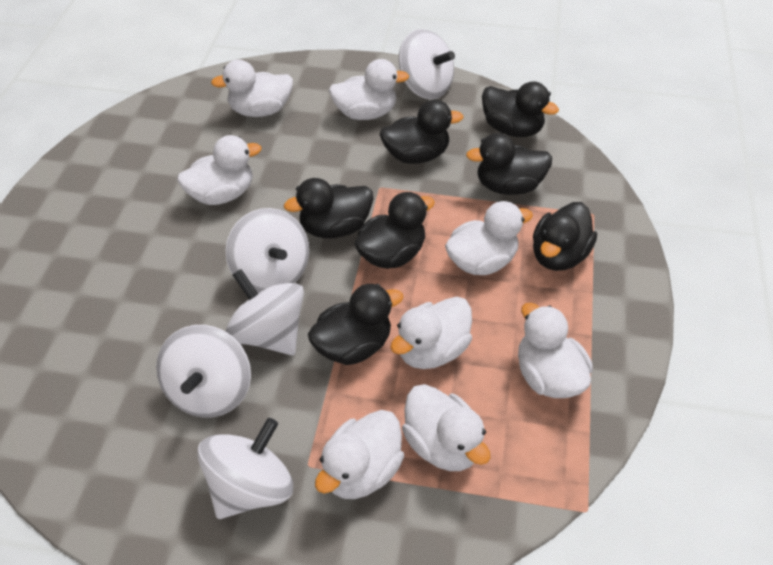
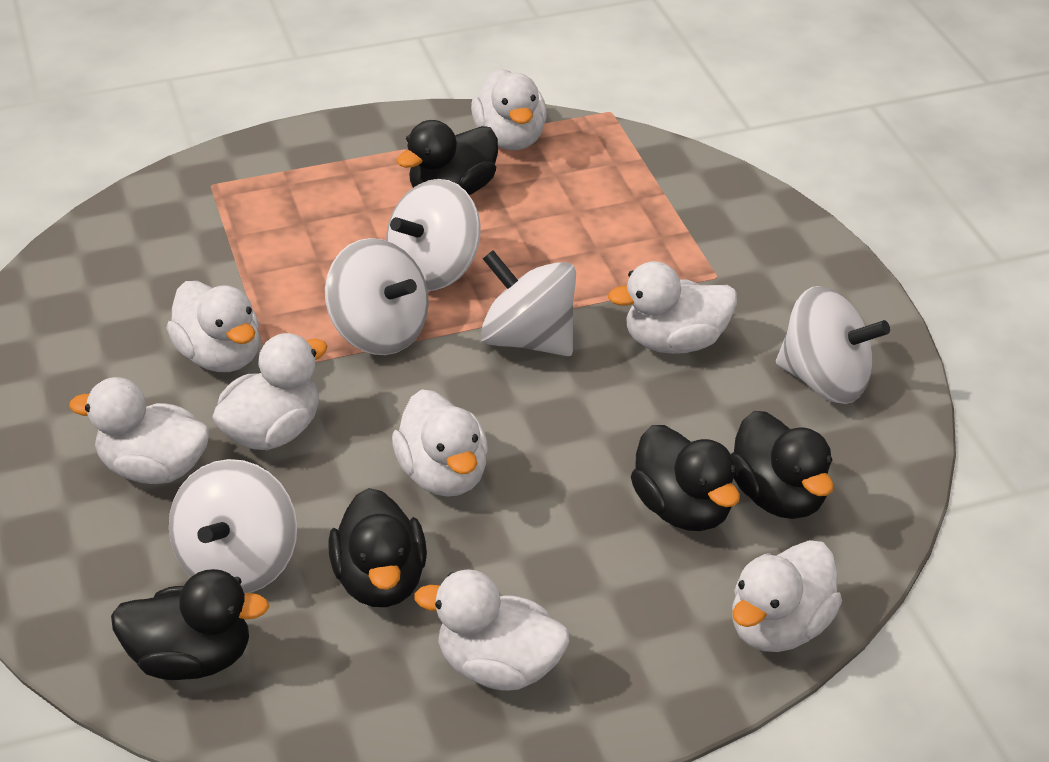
black duck: [284,178,373,238] [308,284,404,365] [354,192,435,269] [380,100,463,164] [466,133,552,195] [482,81,559,137] [533,202,597,271] = 7 -> [111,569,269,680] [328,488,427,607] [397,120,498,195] [631,425,740,531] [731,411,834,519] = 5

